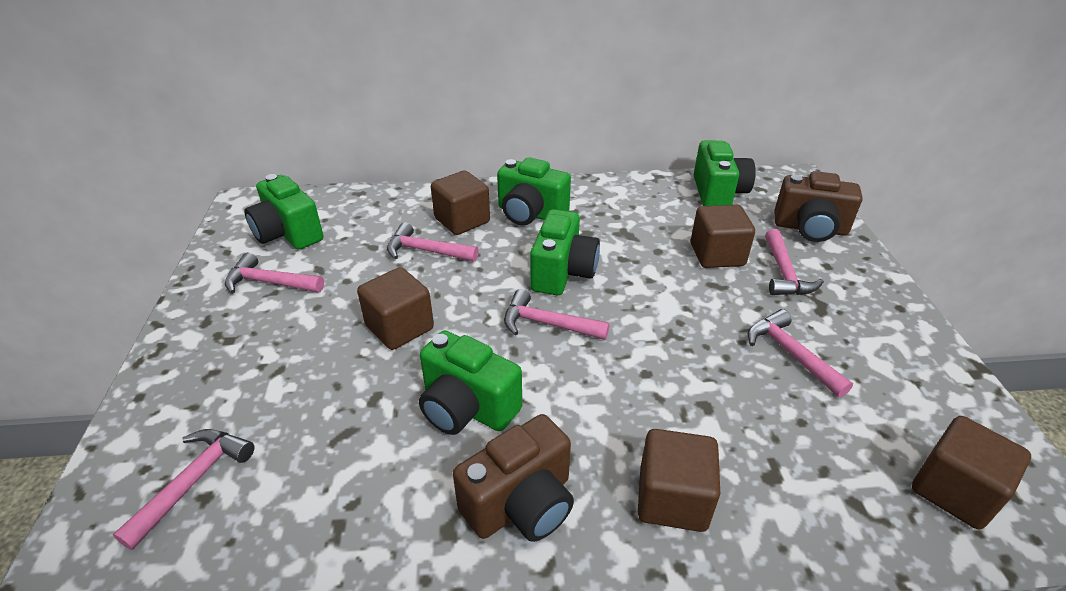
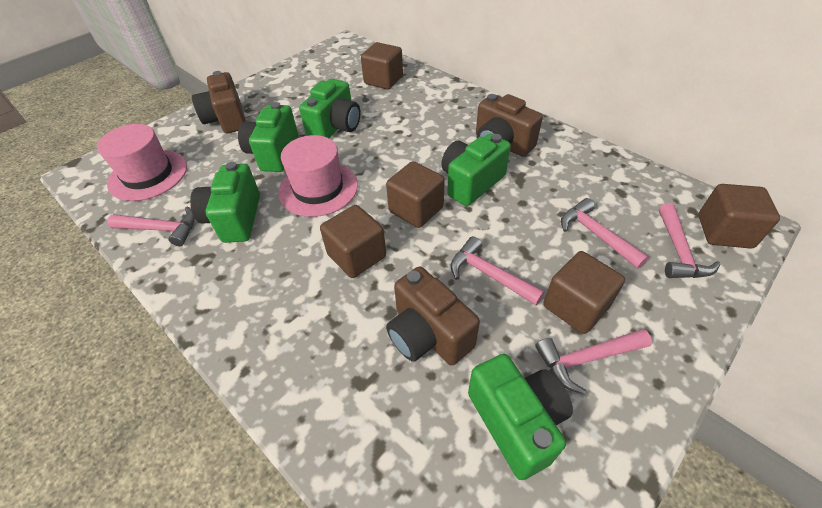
brown camera: [453,414,574,542] [774,171,863,242] = 2 -> [192,71,246,133] [386,267,480,365] [476,94,543,157] = 3
pink hammer: [113,429,254,550] [225,253,324,294] [387,222,479,262] [504,289,610,340] [748,309,853,398] [765,229,824,295] = 6 -> [108,207,195,246] [451,236,545,305] [535,329,652,394] [561,198,649,269] [659,203,721,278] = 5
pink hat: none = 0 -> [97,124,187,201] [278,135,358,217] = 2

